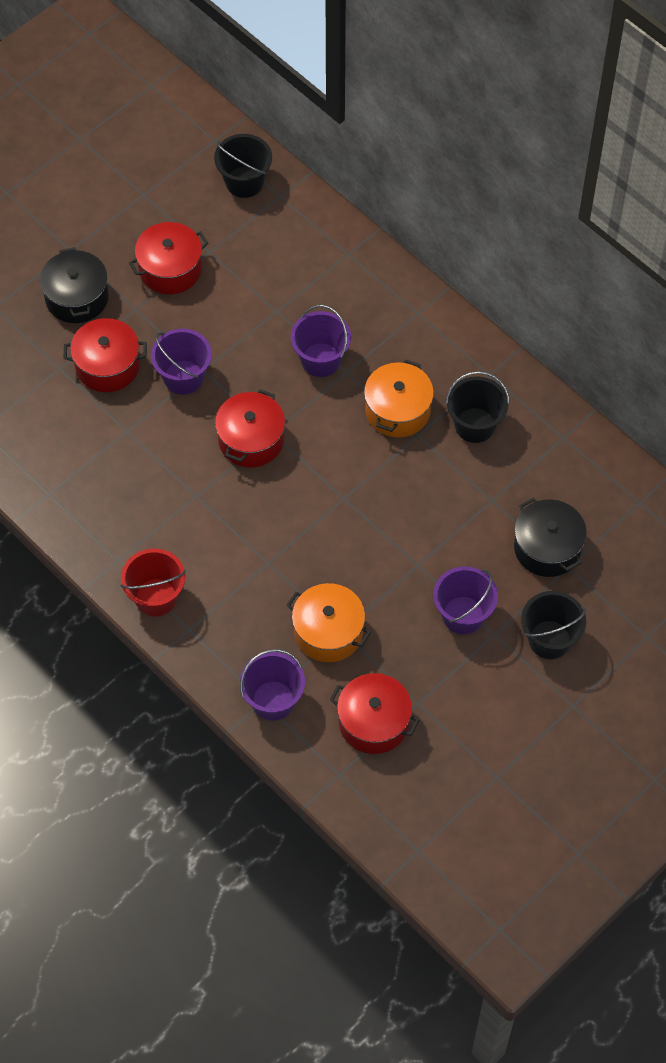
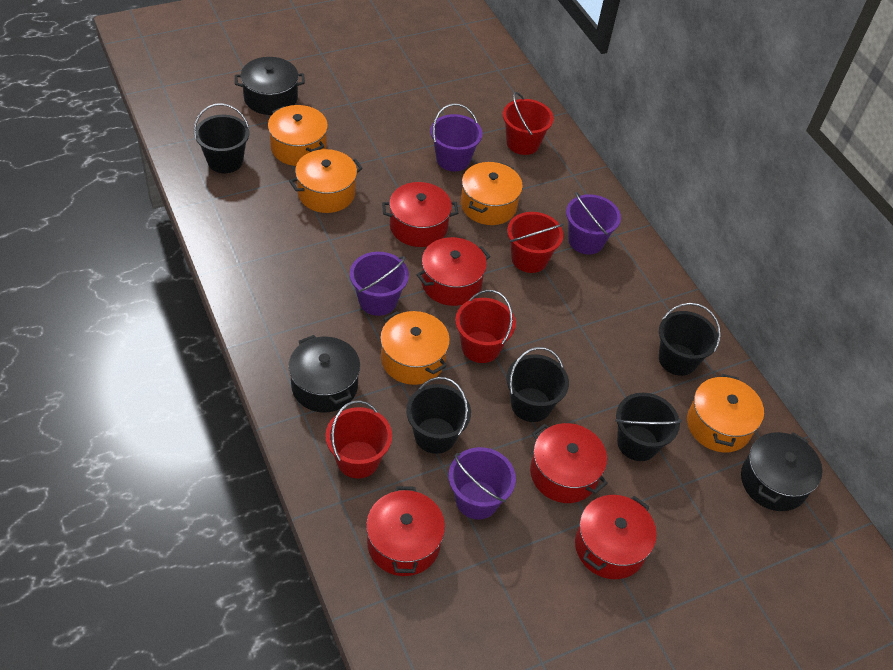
black bucket: [214,134,272,198] [446,371,510,443] [521,591,586,659] = 3 -> [194,103,249,173] [406,377,471,454] [506,347,569,422] [615,393,682,461] [659,303,721,376] = 5
black pot: [40,247,109,323] [514,497,587,577] = 2 -> [235,57,305,115] [288,335,360,413] [741,432,822,511] = 3
orange pot: [286,583,371,662] [364,359,434,437] = 2 -> [268,105,328,166] [289,149,363,213] [380,311,450,385] [461,162,523,225] [687,374,764,452] = 5
red bucket: [121,549,186,617] = 1 -> [325,400,392,479] [455,290,516,363] [503,92,554,155] [507,212,564,273] = 4
red pot: [63,318,147,392] [129,222,208,294] [215,389,285,468] [330,673,419,754] = 4 -> [366,486,445,576] [382,182,458,247] [416,237,491,306] [530,423,608,503] [575,495,657,579] = 5

